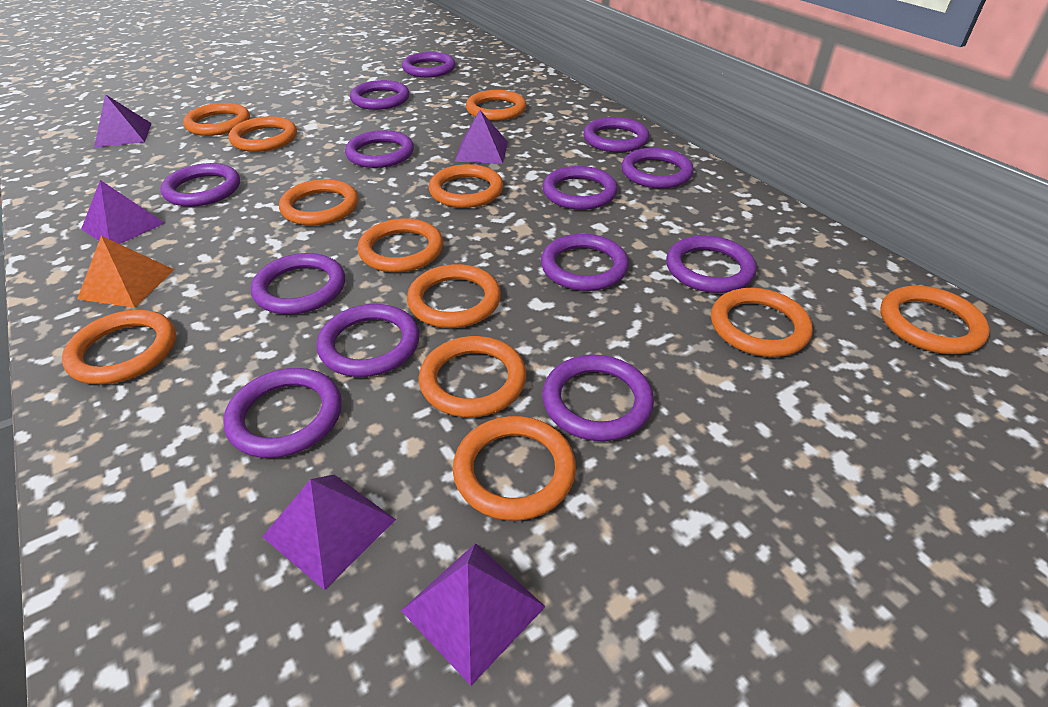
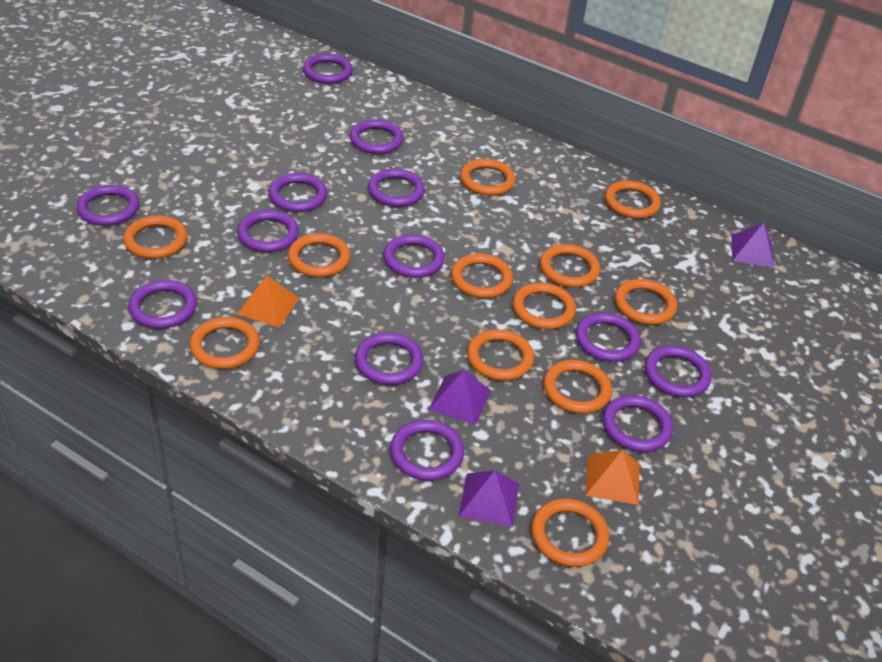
orange pyramid: [77,236,174,308] = 1 -> [237,276,299,328] [585,450,639,505] = 2
purple pyramid: [81,180,164,244] [94,94,152,148] [262,475,396,590] [401,543,546,686] [454,110,508,164] = 5 -> [428,370,491,425] [458,470,519,527] [731,223,774,268] = 3

